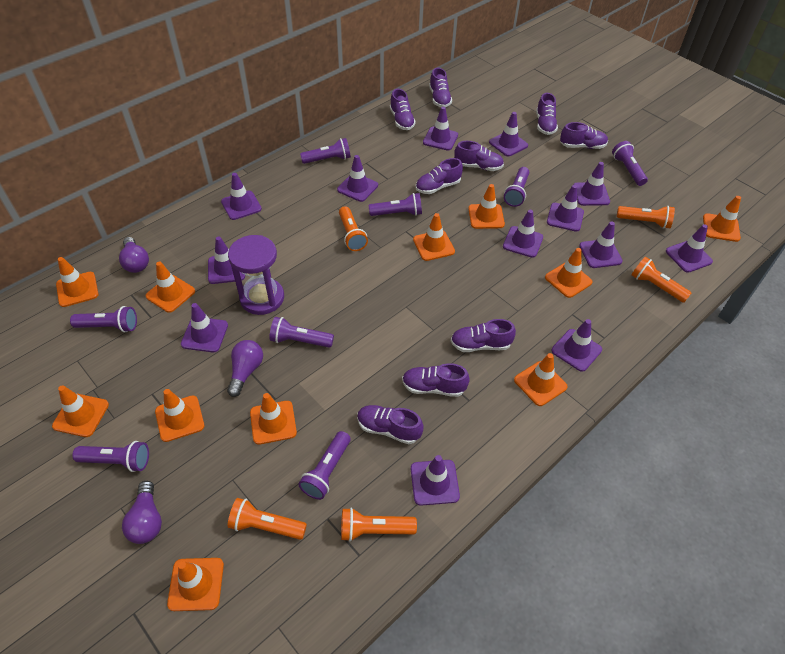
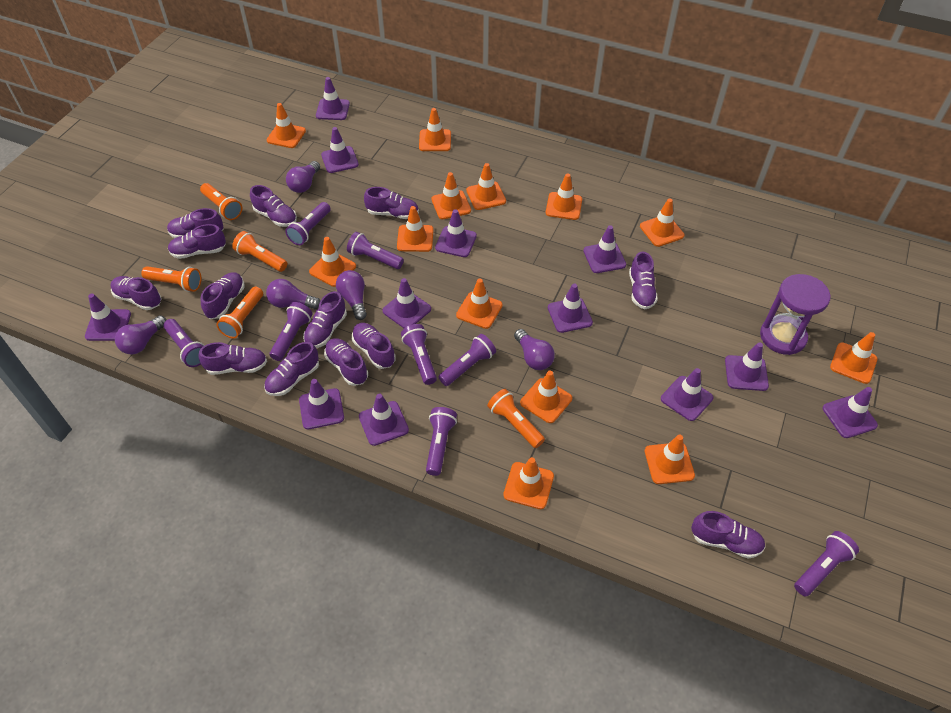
orange traffic cone: [52,385,109,437] [56,257,98,307] [145,261,195,313] [155,389,204,442] [167,558,224,611] [250,393,297,445] [413,213,455,261] [468,184,505,229] [514,353,568,406] [545,248,593,298] [703,196,741,242] = 11 -> [267,103,306,148] [309,237,356,287] [397,206,434,252] [419,108,451,151] [432,172,471,219] [456,278,503,329] [466,163,506,210] [503,457,554,509] [520,370,572,423] [546,174,582,220] [640,198,684,247] [645,435,695,484] [830,332,877,384] = 13
purple light bulb: [119,237,149,273] [122,481,162,544] [227,340,263,397] = 3 -> [115,315,166,354] [266,279,320,309] [286,161,320,193] [336,270,367,320] [514,329,555,370] = 5
purple shoe: [357,405,423,444] [390,89,416,130] [402,363,470,397] [416,158,463,194] [429,68,452,107] [451,319,516,352] [454,141,504,171] [536,93,558,135] [560,122,608,149] = 9 -> [110,276,162,310] [167,208,223,238] [168,224,226,259] [198,342,267,375] [201,272,245,319] [250,185,297,227] [264,342,319,396] [303,291,347,348] [324,338,368,386] [352,323,396,369] [364,187,419,219] [629,251,658,309] [691,511,765,559] = 13
purple traffic cone: [181,303,228,352] [208,236,245,284] [221,173,262,220] [337,155,378,202] [411,455,460,506] [423,107,458,150] [489,112,528,156] [503,210,543,258] [547,185,584,232] [551,319,602,372] [573,162,610,206] [579,221,623,268] [666,224,713,273] = 13 -> [85,294,131,341] [299,379,344,429] [316,77,350,120] [321,127,359,173] [359,394,409,446] [382,278,431,328] [435,209,477,257] [548,284,593,333] [583,225,626,273] [661,368,713,421] [725,342,769,391] [823,387,878,438] = 12

